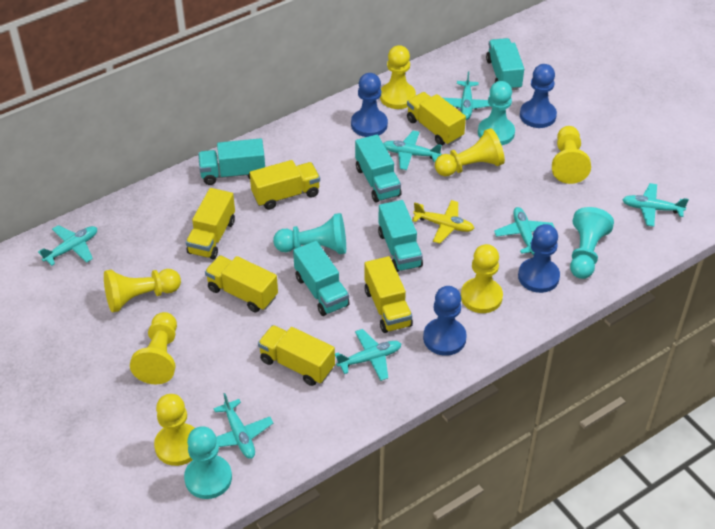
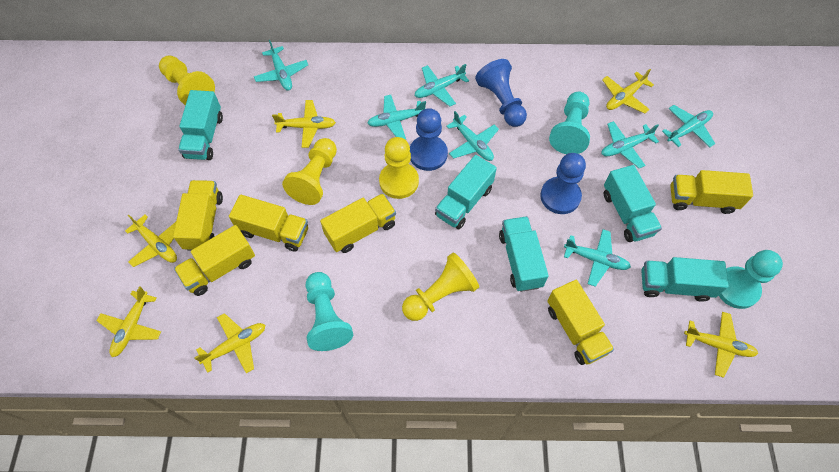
blue pawn: [351,73,388,137] [423,286,467,356] [518,224,560,293] [520,64,557,128] = 4 -> [410,108,448,171] [475,59,527,127] [540,153,586,214] = 3
turquoise pawn: [184,426,232,499] [273,213,346,254] [478,81,515,145] [570,207,614,279] = 4 -> [305,272,353,351] [549,92,590,154] [719,250,783,309] = 3
yellow pawn: [104,269,181,312] [130,312,177,384] [154,394,195,466] [380,45,416,109] [435,128,505,176] [461,244,503,313] [552,126,591,184] = 7 -> [159,55,215,105] [282,138,337,205] [379,137,419,199] [402,252,479,321] = 4
yellow plane: [412,200,475,244] = 1 -> [97,286,161,357] [125,215,177,267] [194,313,265,374] [272,100,336,148] [602,69,654,114] [684,312,758,378] = 6

